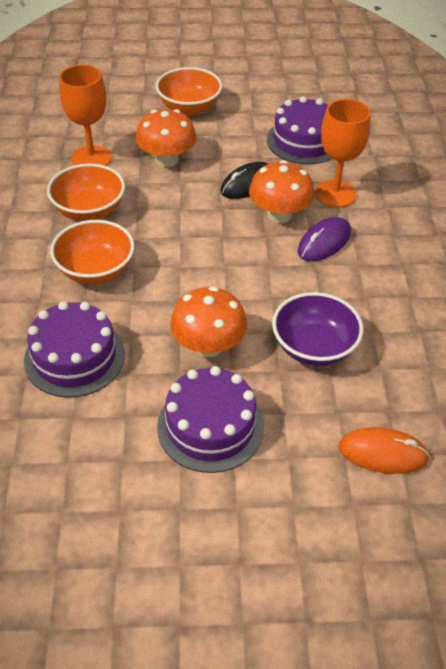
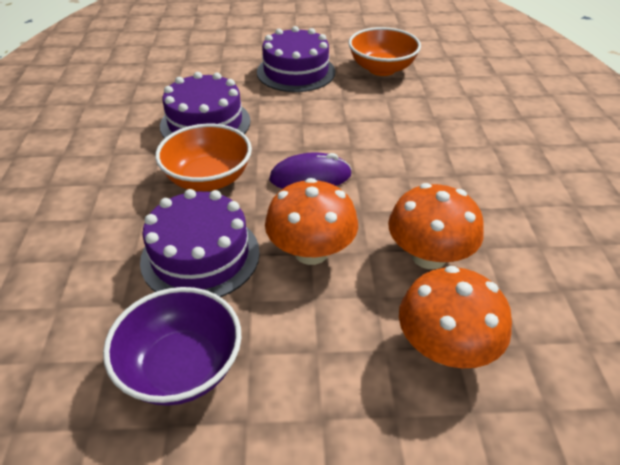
black mouse: [220,162,269,199] = 1 -> none = 0
orange bowl: [47,164,125,221] [50,220,135,284] [156,67,223,115] = 3 -> [155,124,252,191] [349,27,421,76] = 2
orange goblet: [59,65,112,166] [315,99,371,208] = 2 -> none = 0
orange mouse: [339,427,430,474] = 1 -> none = 0

